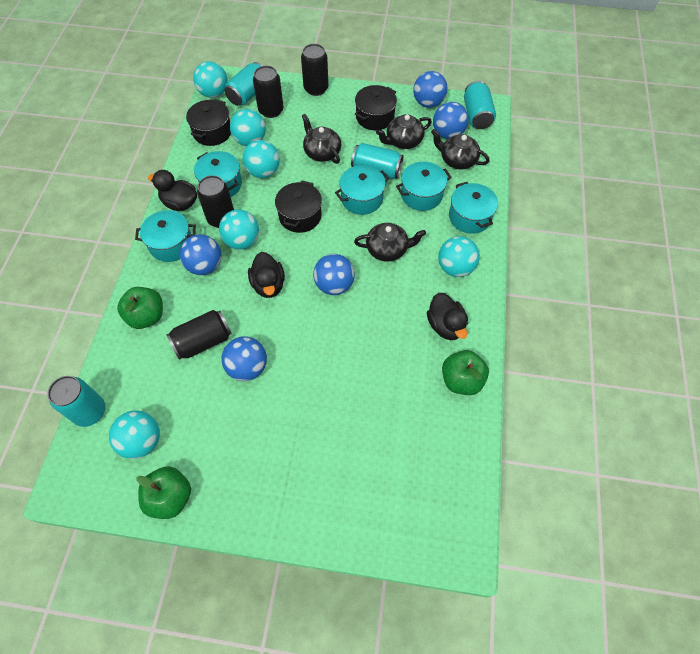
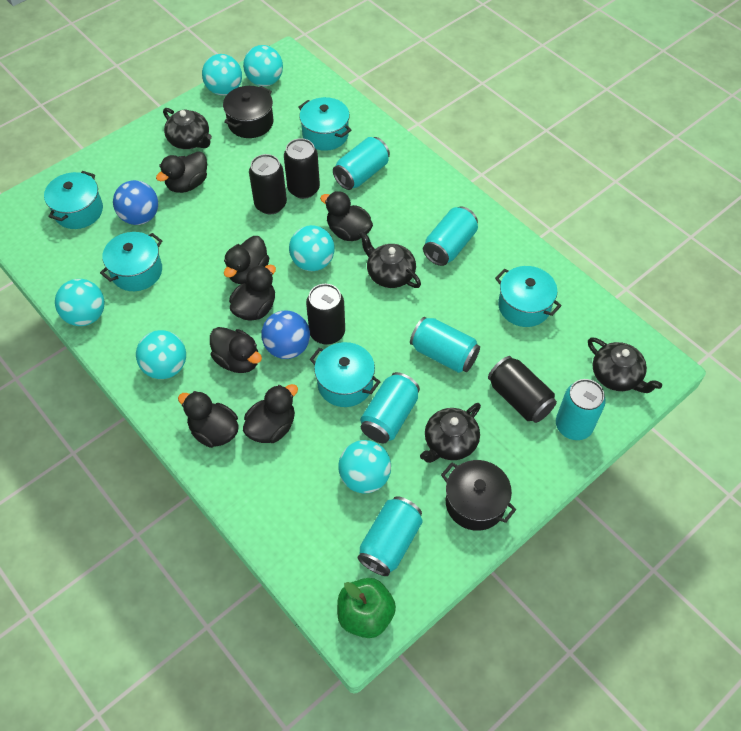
black duck: [148,170,197,211] [248,252,285,298] [427,293,468,340] = 3 -> [156,151,207,193] [178,391,239,448] [210,327,262,373] [224,236,269,284] [229,265,276,321] [243,384,298,443] [320,191,373,241] = 7
black pot: [186,99,231,146] [275,181,322,233] [355,85,397,130] = 3 -> [223,86,274,138] [441,460,516,531] = 2
blue ball: [180,234,221,275] [221,336,267,381] [313,254,355,295] [413,71,448,108] [433,102,468,139] = 5 -> [113,180,158,225] [262,311,310,359] = 2
green apple: [117,287,163,329] [136,466,191,519] [442,350,489,395] = 3 -> [337,578,396,638] = 1
turquoise can: [47,376,106,427] [225,62,263,106] [351,143,403,180] [464,81,496,129] = 4 -> [333,137,390,190] [358,496,423,576] [360,372,420,443] [410,317,480,373] [423,206,478,266] [556,379,606,440] = 6

